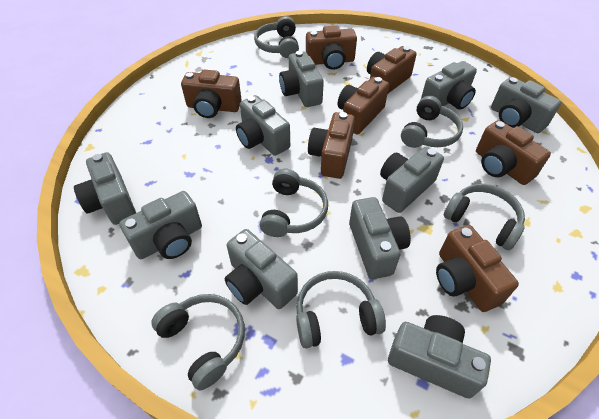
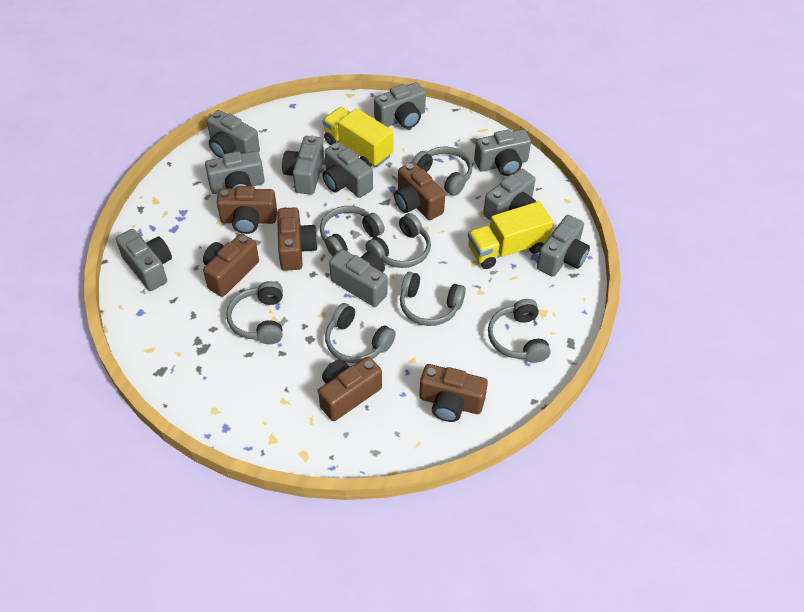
brown camera: [181,69,242,118] [306,25,357,70] [308,112,355,179] [338,77,389,135] [367,46,417,93] [436,225,519,312] [476,120,551,185] = 7 -> [203,233,259,297] [217,186,277,234] [277,207,318,271] [318,357,382,421] [394,162,445,220] [419,364,488,422] = 6
grey headphones: [151,294,245,390] [254,16,299,58] [260,169,328,237] [296,271,386,348] [401,96,463,148] [444,184,525,250] = 6 -> [226,281,283,344] [320,206,385,256] [325,303,396,364] [365,213,431,268] [400,272,466,326] [412,146,472,196] [488,299,551,363] = 7
yellow truck: none = 0 -> [323,107,393,167] [468,201,553,269] = 2

